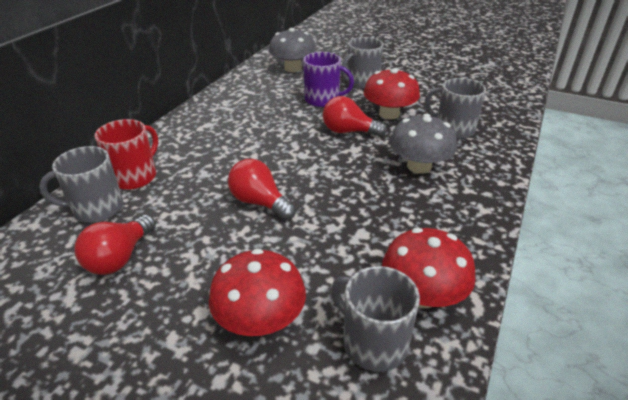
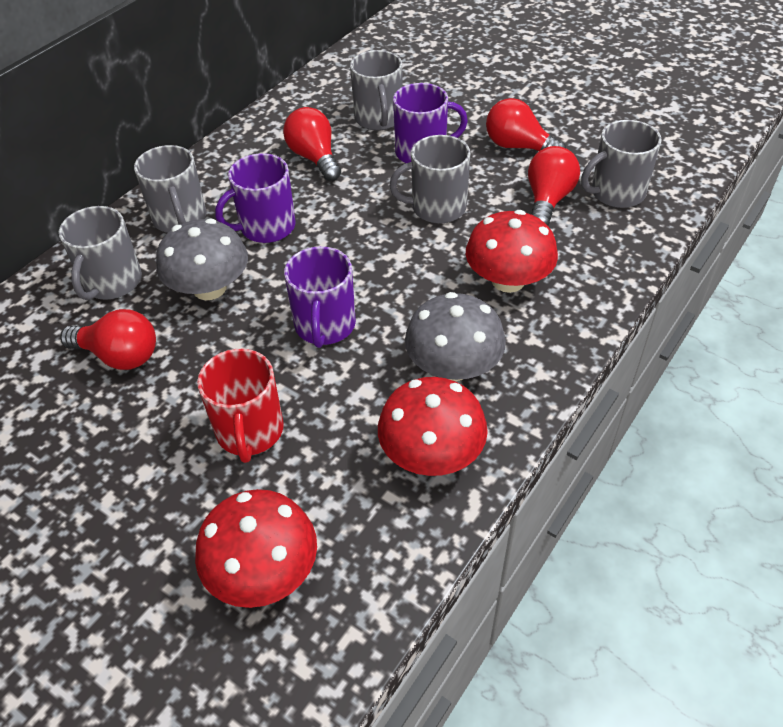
grey mug: [39,146,123,223] [331,266,420,372] [341,37,383,89] [425,78,486,139] = 4 -> [59,206,142,300] [134,145,206,233] [350,50,402,131] [389,135,471,223] [581,120,662,208] = 5
purple mug: [303,52,354,107] = 1 -> [215,153,296,243] [284,246,356,348] [393,83,468,163] = 3
red light bulb: [75,215,156,275] [228,159,296,220] [323,96,387,137] = 3 -> [60,309,156,370] [283,107,341,181] [486,98,566,151] [528,146,580,226] = 4

